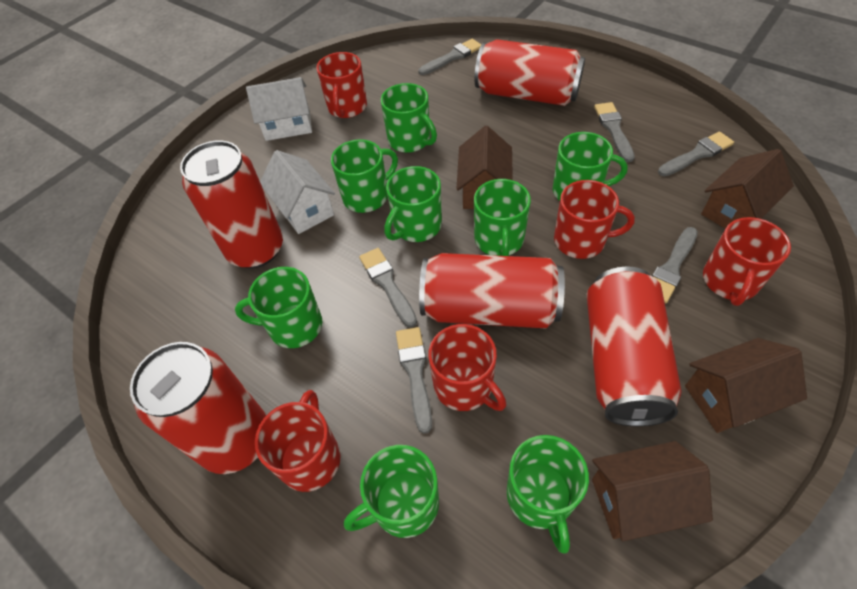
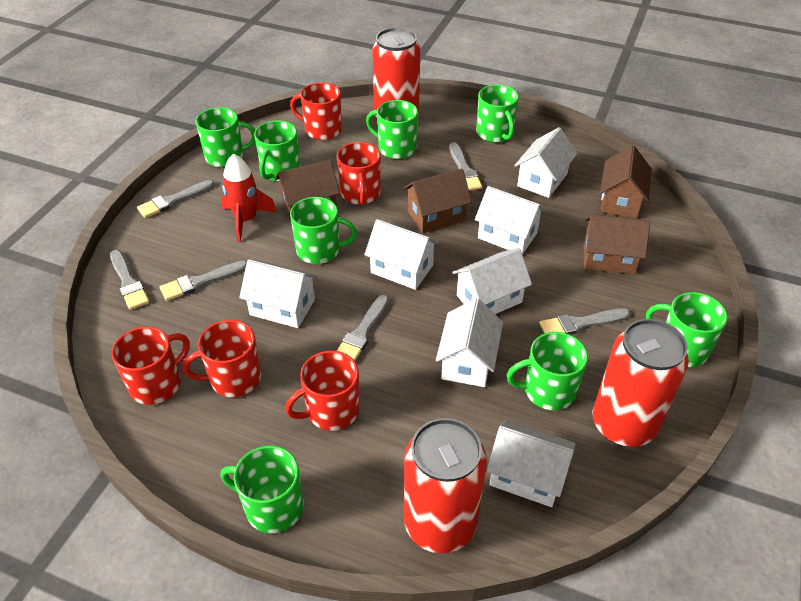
red can: [130,342,266,474] [180,140,283,268] [419,253,565,328] [474,39,585,106] [587,267,682,426] = 5 -> [372,27,420,118] [404,418,487,553] [593,319,689,447] = 3
red rocket: none = 0 -> [221,154,277,242] = 1
white house: [246,77,312,141] [260,150,335,234] = 2 -> [239,259,318,328] [364,219,439,290] [436,298,503,387] [452,248,532,314] [475,186,546,255] [486,420,576,507] [514,127,577,198] = 7

